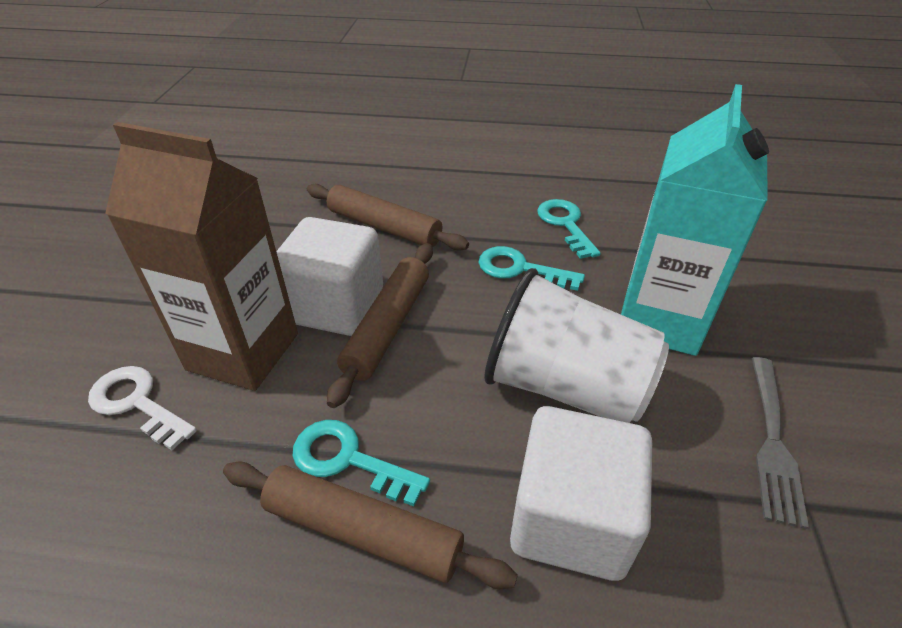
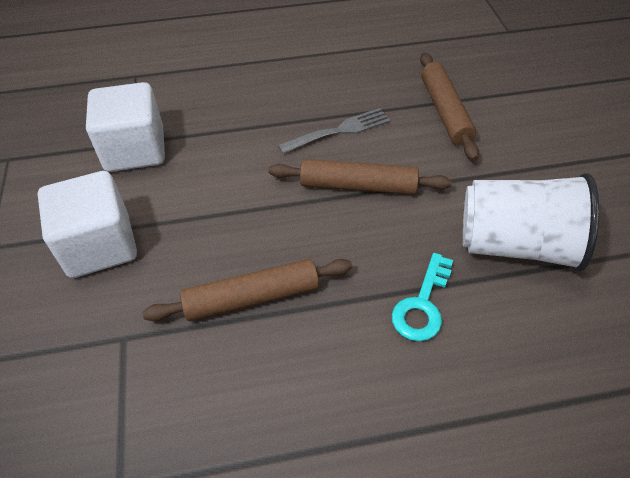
brown carton: [105,122,298,391] = 1 -> none = 0
turquoise carton: [621,84,769,356] = 1 -> none = 0
turquoise key: [293,420,430,506] [478,246,585,291] [537,199,601,259] = 3 -> [392,253,453,341] = 1
white key: [88,366,197,450] = 1 -> none = 0

